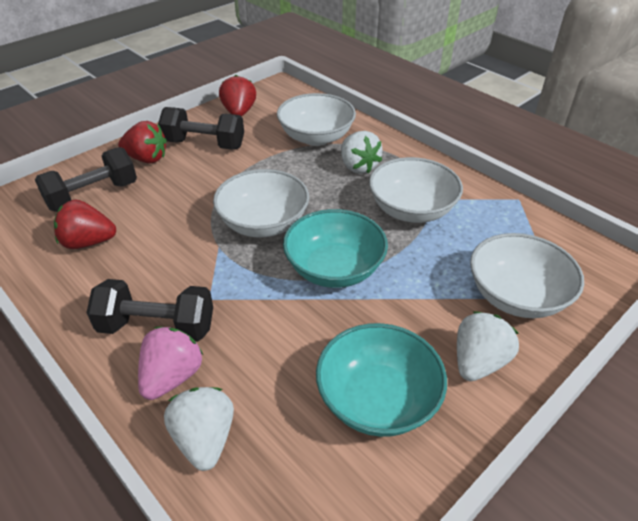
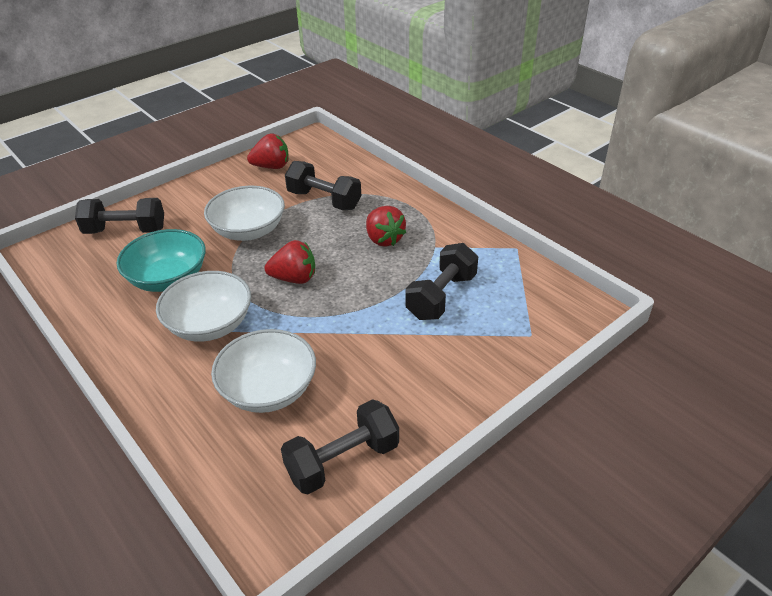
black dumbbell: [35,147,137,212] [86,279,213,342] [158,107,244,150] = 3 -> [75,198,164,234] [281,399,399,494] [285,161,361,210] [405,243,478,320] = 4
pink strawberry: [138,327,203,400] = 1 -> none = 0
turquoise bowl: [283,209,388,288] [316,323,447,437] = 2 -> [117,229,206,292] = 1
white bowl: [213,169,309,237] [277,93,356,146] [369,157,463,223] [470,233,584,318] = 4 -> [156,271,251,342] [204,186,285,241] [211,329,316,413] = 3
white strawberry: [164,387,234,471] [341,131,383,174] [457,311,519,381] = 3 -> none = 0

